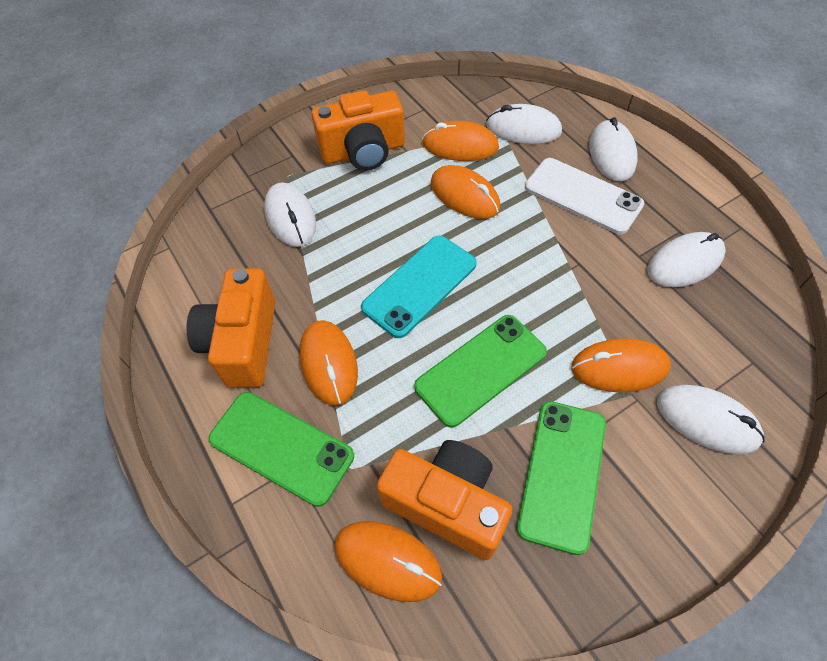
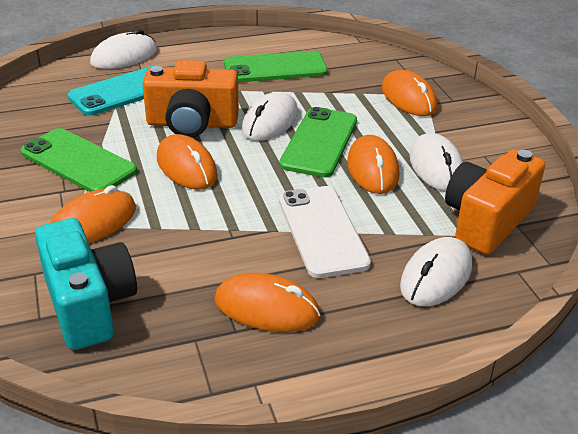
orange camera: [186,268,275,388] [311,90,405,170] [377,440,513,560] = 3 -> [143,60,239,138] [445,149,545,255] = 2
turquoise camera: none = 0 -> [35,218,137,350] = 1
white mouse: [264,182,316,247] [486,104,562,144] [589,117,638,181] [647,232,726,287] [657,385,765,455] = 5 -> [90,29,157,69] [242,92,298,141] [400,237,472,306] [410,133,463,191] = 4

